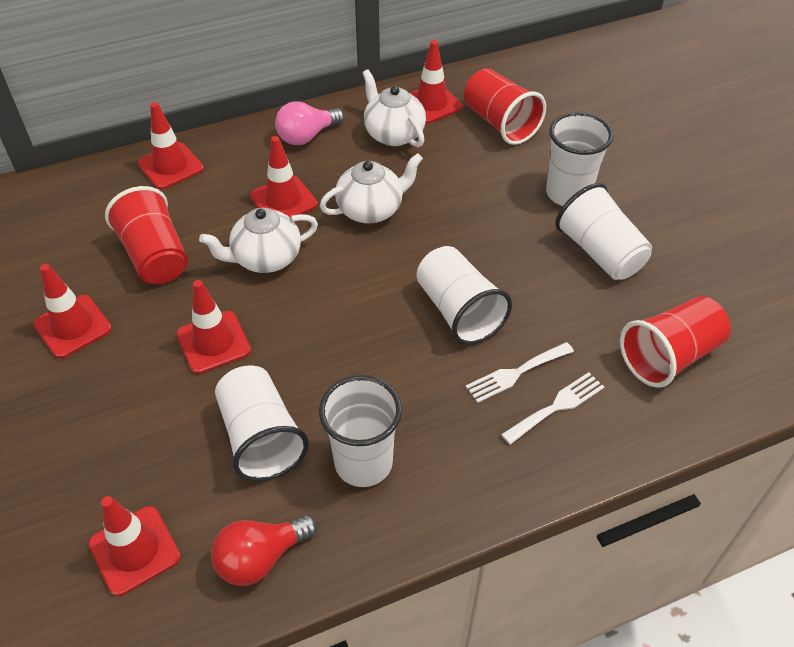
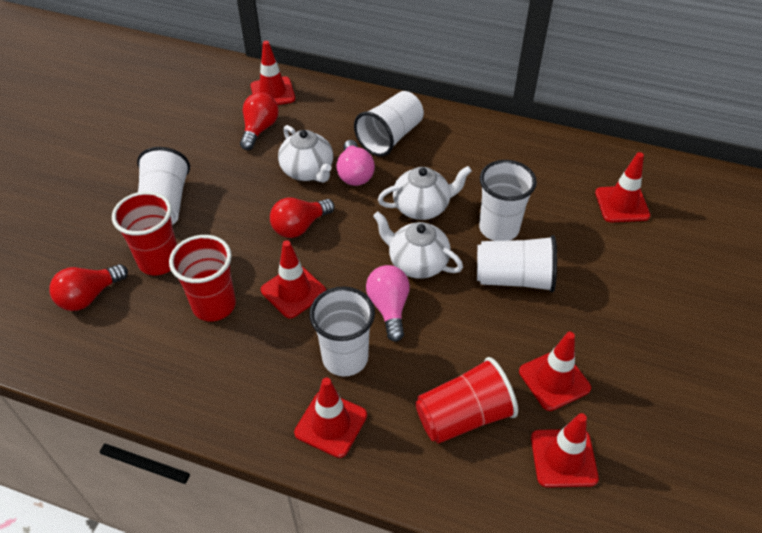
pink light bulb: [275,101,344,145] = 1 -> [336,140,375,186] [366,265,410,342] = 2
red light bulb: [211,514,318,586] = 1 -> [50,264,128,311] [240,92,279,150] [270,198,334,238] = 3
white fork: [466,342,574,403] [501,372,604,445] = 2 -> none = 0

